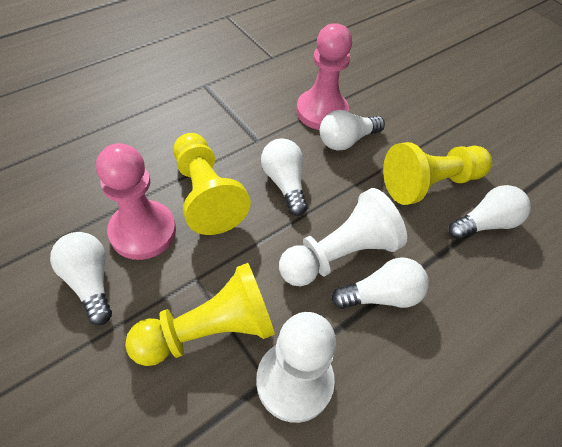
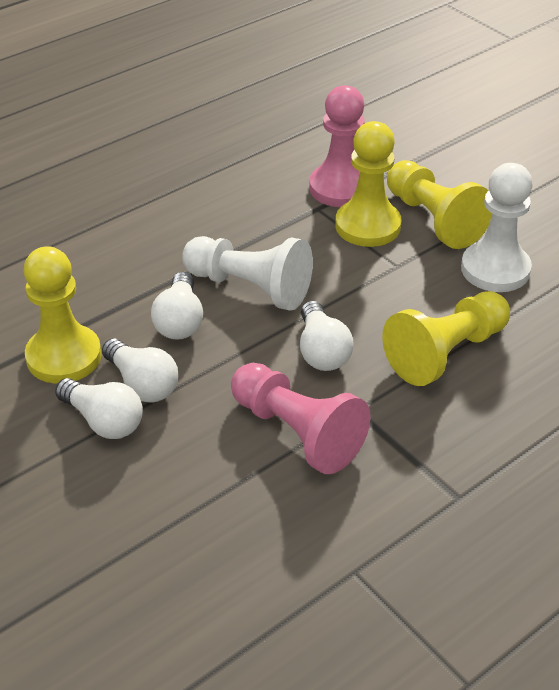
white light bulb: [50,232,112,325] [261,138,307,216] [320,110,385,151] [332,257,429,309] [448,185,531,240] = 5 -> [55,378,143,439] [102,338,178,402] [151,272,203,340] [300,301,354,371] = 4
yellow pawn: [125,263,275,366] [174,133,251,235] [383,142,492,205] = 3 -> [23,246,102,384] [335,121,401,247] [382,291,510,386] [387,160,492,249] = 4

